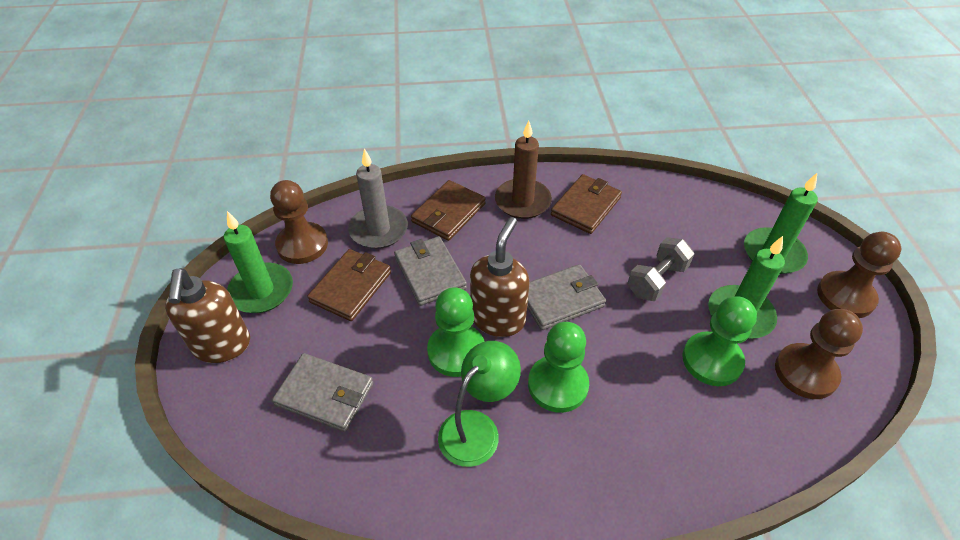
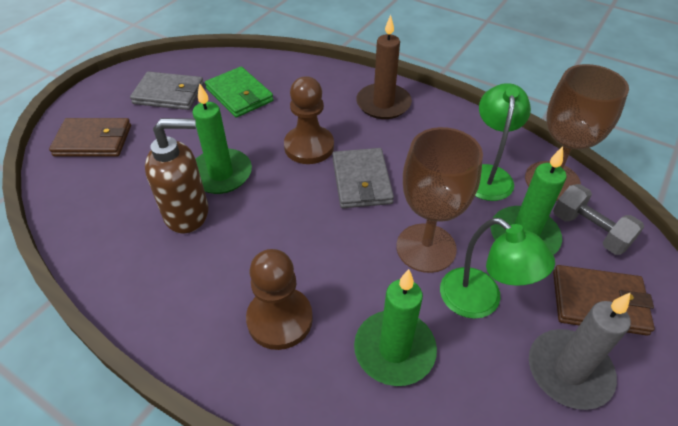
brown goblet: none = 0 -> [396,127,483,273] [525,64,629,201] = 2
brown pawn: [270,180,328,264] [775,309,863,399] [817,232,901,318] = 3 -> [246,249,313,350] [284,76,334,164] = 2
brown soap dispenser: [165,268,250,363] [470,217,530,337] = 2 -> [145,118,208,233] = 1
brown wallet: [307,249,391,321] [411,180,486,241] [551,174,622,234] = 3 -> [49,118,131,157] [553,265,655,336] = 2
green lamp: [438,341,521,467] = 1 -> [440,218,555,319] [475,83,531,201] = 2
green pawn: [427,287,485,377] [528,322,589,413] [682,296,757,386] = 3 -> none = 0
green wallet: none = 0 -> [205,67,274,118] = 1
grey wallet: [272,353,373,432] [394,236,467,306] [527,264,606,330] = 3 -> [130,71,204,110] [333,148,394,208] = 2

